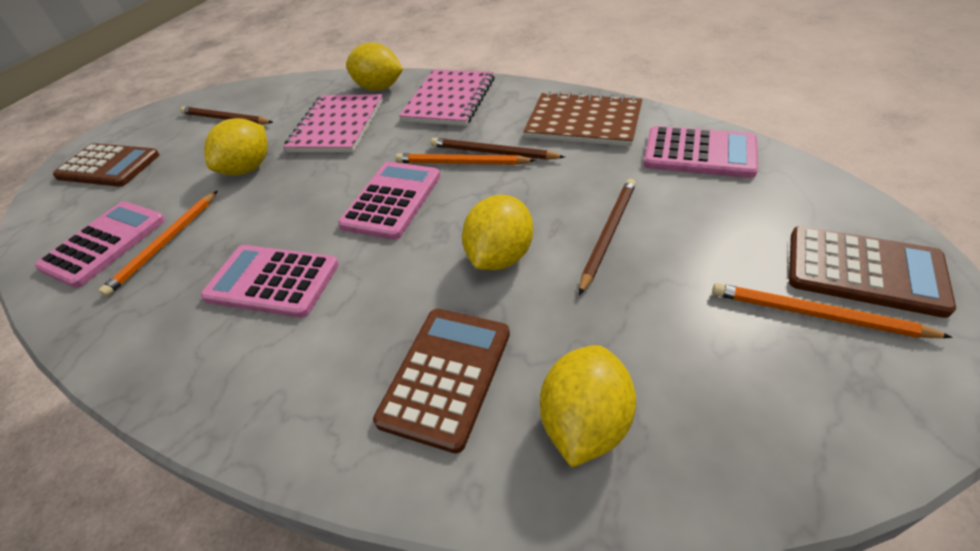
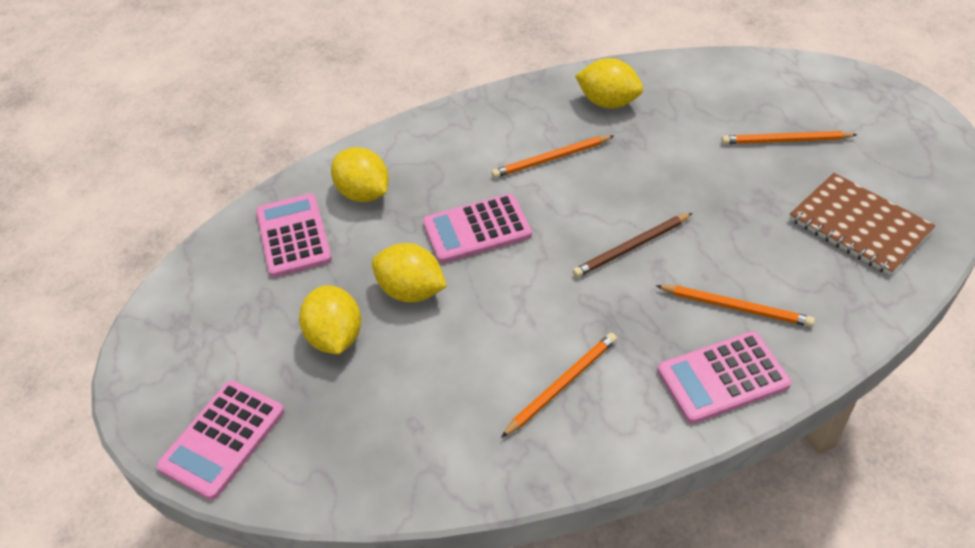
brown calculator: [53,143,160,187] [373,309,510,453] [789,226,956,318] = 3 -> none = 0
brown pencil: [180,106,273,125] [431,138,565,160] [579,179,636,295] = 3 -> [573,213,692,277] = 1
orange pencil: [99,191,217,297] [396,153,536,165] [712,283,953,338] = 3 -> [492,135,614,178] [501,333,617,438] [656,285,815,327] [722,131,858,144] = 4
pink notebook: [283,94,383,153] [399,70,495,126] = 2 -> none = 0

